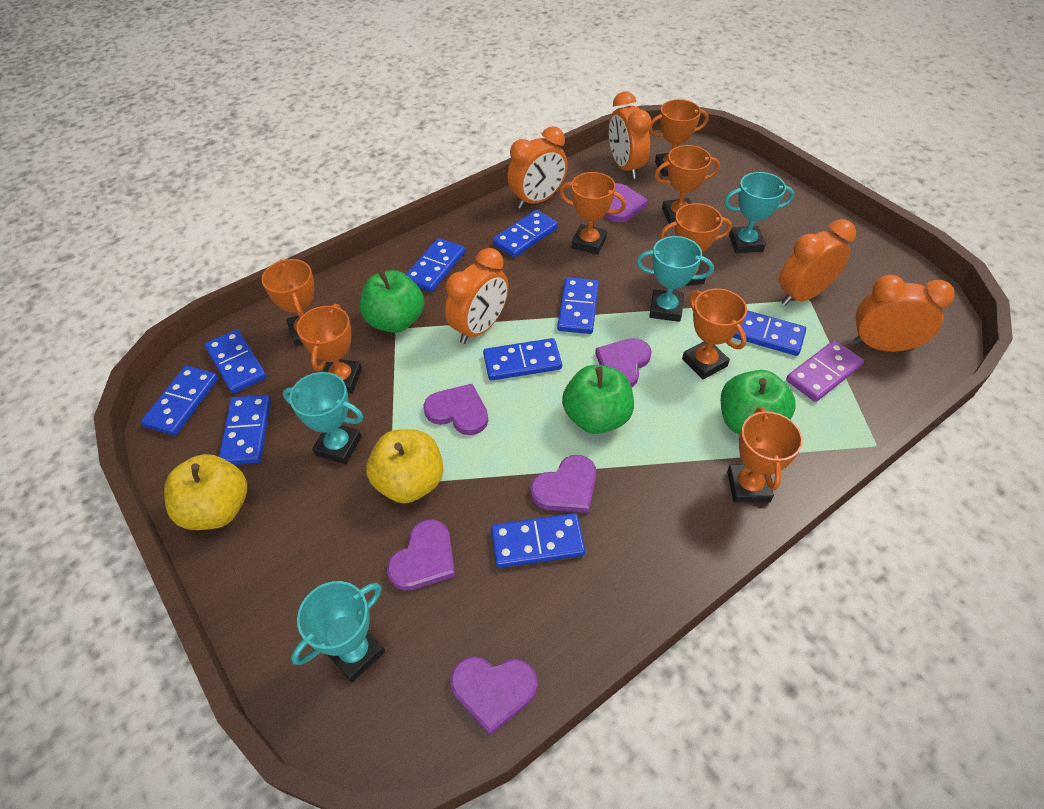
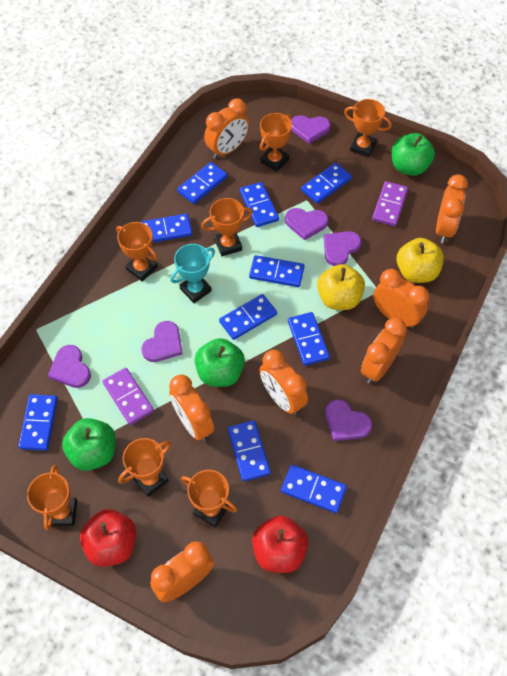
blue domino: [141,366,218,436] [205,329,267,394] [219,395,271,465] [406,238,465,292] [483,338,562,381] [491,513,585,568] [493,210,558,258] [557,277,599,334] [732,310,806,356] = 9 -> [18,394,58,451] [140,214,192,242] [177,162,227,204] [219,294,277,340] [228,420,271,481] [240,182,279,227] [249,255,305,287] [281,465,347,513] [288,312,330,366] [301,163,352,204] = 10
orange clock: [445,248,509,344] [507,126,568,209] [609,92,652,179] [779,219,856,305] [853,275,955,352] = 5 -> [150,541,214,602] [169,375,214,441] [204,98,249,159] [259,350,308,415] [361,318,407,384] [373,269,429,329] [436,174,468,243] = 7
orange trophy: [262,259,314,347] [297,304,362,393] [559,172,626,255] [649,99,709,177] [654,145,720,224] [660,203,732,286] [682,289,747,379] [727,407,803,503] = 8 -> [27,465,77,530] [116,222,158,282] [118,438,171,497] [181,470,237,528] [201,198,253,256] [260,113,292,172] [344,99,392,157] = 7
purple domino: [786,340,864,402] = 1 -> [102,368,154,425] [372,181,408,226] = 2
red apple: none = 0 -> [80,509,136,567] [252,516,309,573] = 2
turquoise trophy: [283,372,363,464] [291,581,385,682] [637,236,714,322] [724,172,794,253] = 4 -> [170,244,215,303] = 1

